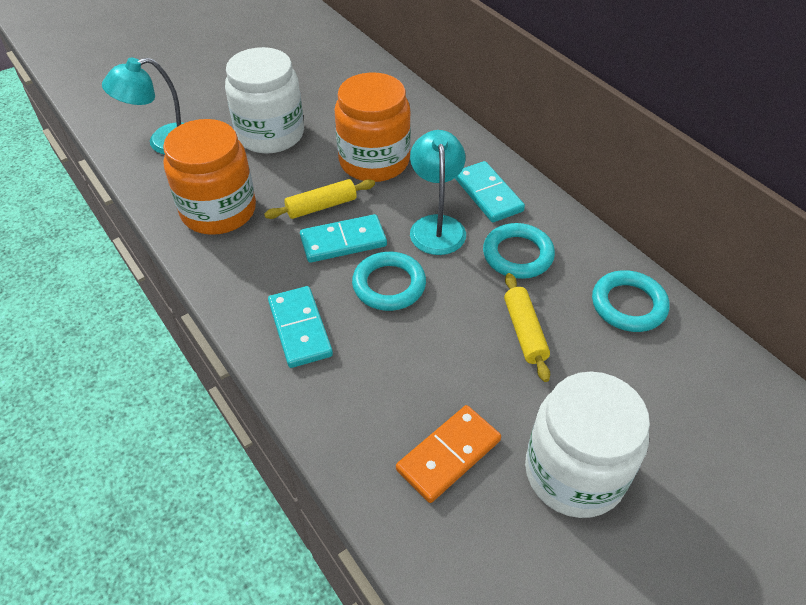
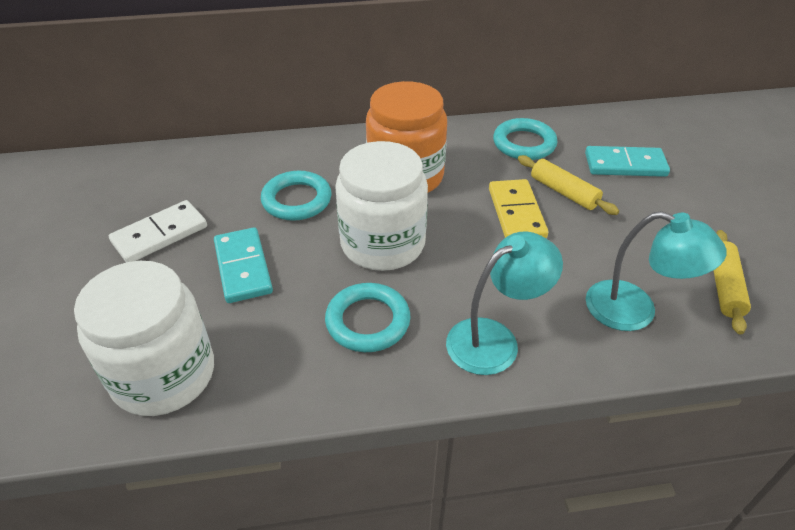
orange domino: [396,405,501,503] = 1 -> none = 0
orange jar: [163,119,256,235] [335,72,411,182] = 2 -> [366,81,447,192] = 1
turquoise domino: [268,286,333,368] [300,214,387,263] [455,161,525,222] = 3 -> [214,227,273,303] [585,146,670,177] = 2
white domino: none = 0 -> [109,200,207,262] = 1
yellow domino: none = 0 -> [489,179,548,238] = 1

